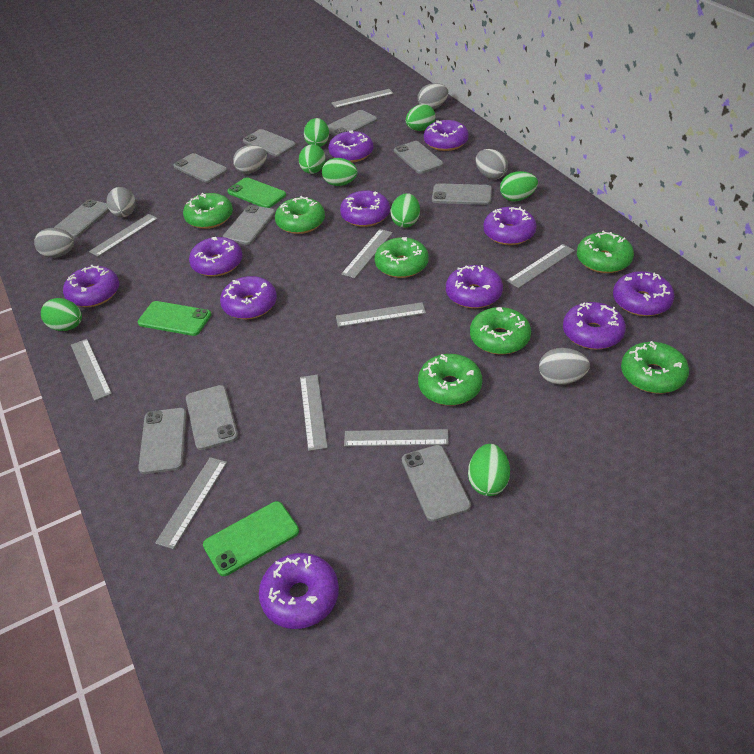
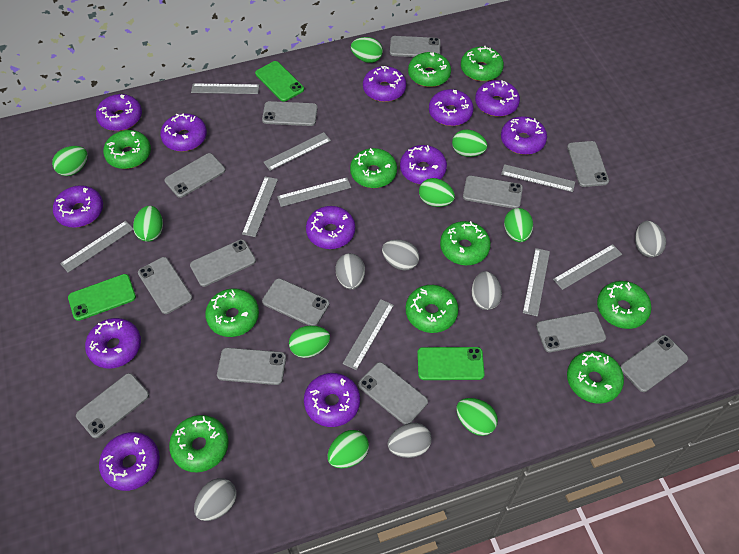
green donut: [183,193,233,229] [275,196,325,234] [375,237,429,278] [418,354,482,406] [470,307,531,355] [577,230,634,273] [621,341,689,394] = 7 -> [103,130,151,169] [169,415,229,472] [205,288,259,337] [350,148,397,188] [406,285,459,333] [408,52,451,87] [440,221,491,265] [461,46,504,81] [567,351,624,404] [597,281,652,329] = 10
green egg: [41,298,82,331] [299,145,326,174] [304,118,329,147] [322,158,358,186] [391,193,420,228] [406,104,435,131] [468,444,510,496] [500,171,538,201] = 8 -> [52,146,88,176] [133,206,163,242] [289,325,330,358] [327,430,369,468] [351,37,383,63] [419,178,455,207] [452,129,488,157] [456,398,498,436] [504,208,533,242] = 9
grey phone: [54,199,110,238] [138,408,187,474] [174,153,228,183] [186,385,238,450] [223,205,275,245] [243,129,296,157] [327,110,377,136] [394,141,443,174] [402,445,471,522] [432,183,492,205] = 10 -> [76,373,149,438] [138,257,192,314] [164,153,225,198] [190,239,256,287] [217,348,286,385] [262,101,318,126] [262,278,329,326] [358,362,428,425] [390,36,441,57] [463,176,523,209] [536,312,606,352] [567,141,609,187] [620,335,688,392] = 13
purple donut: [63,265,119,307] [189,237,243,277] [220,276,277,319] [259,553,339,629] [328,130,373,163] [340,190,390,227] [424,120,469,151] [446,265,503,308] [483,207,537,245] [563,302,626,350] [613,271,675,316] = 11 -> [53,185,103,228] [85,318,141,369] [96,94,142,131] [99,432,160,491] [160,113,207,152] [304,373,360,427] [306,206,355,249] [363,66,406,102] [400,145,447,185] [429,89,474,126] [475,80,520,117] [501,116,547,155] = 12

